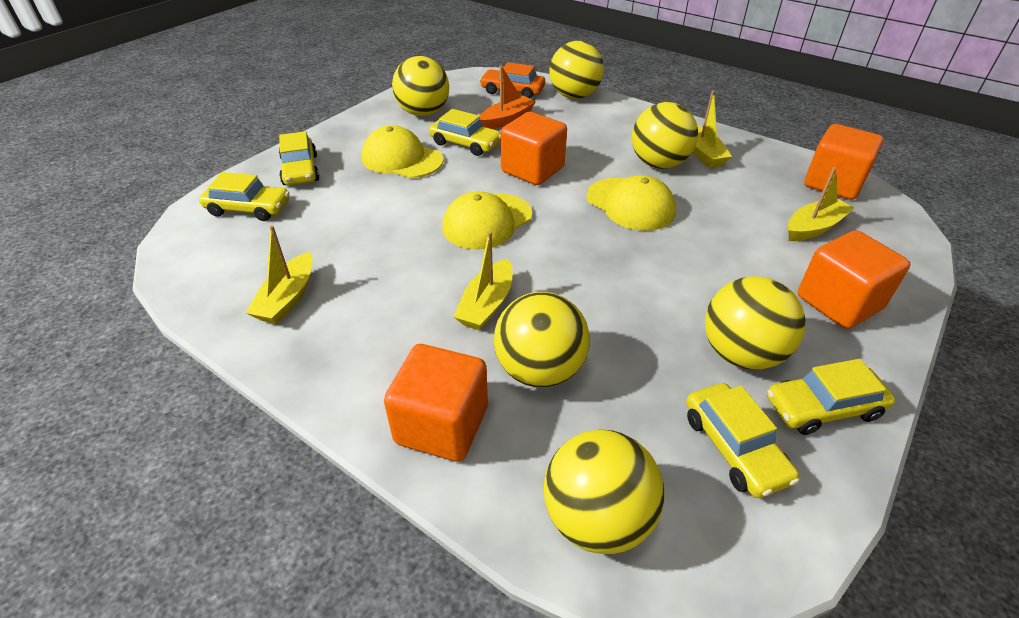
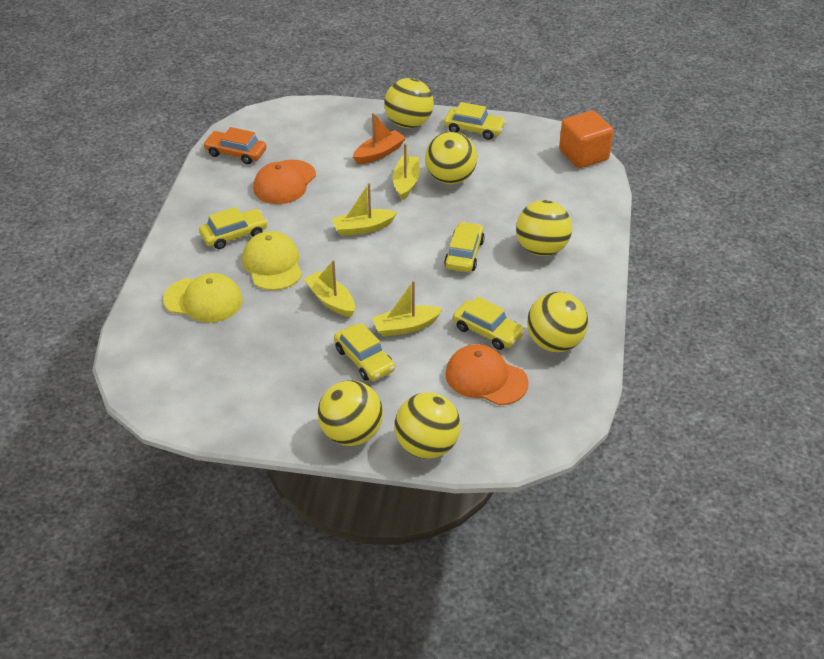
orange cap: none = 0 -> [253,160,316,204] [445,344,529,405] = 2
orange cube: [384,344,488,462] [500,112,567,185] [798,230,910,329] [804,124,884,200] = 4 -> [559,111,613,168] = 1
yellow cap: [362,125,443,178] [442,191,532,250] [586,175,676,231] = 3 -> [163,273,243,323] [242,231,302,290] = 2

